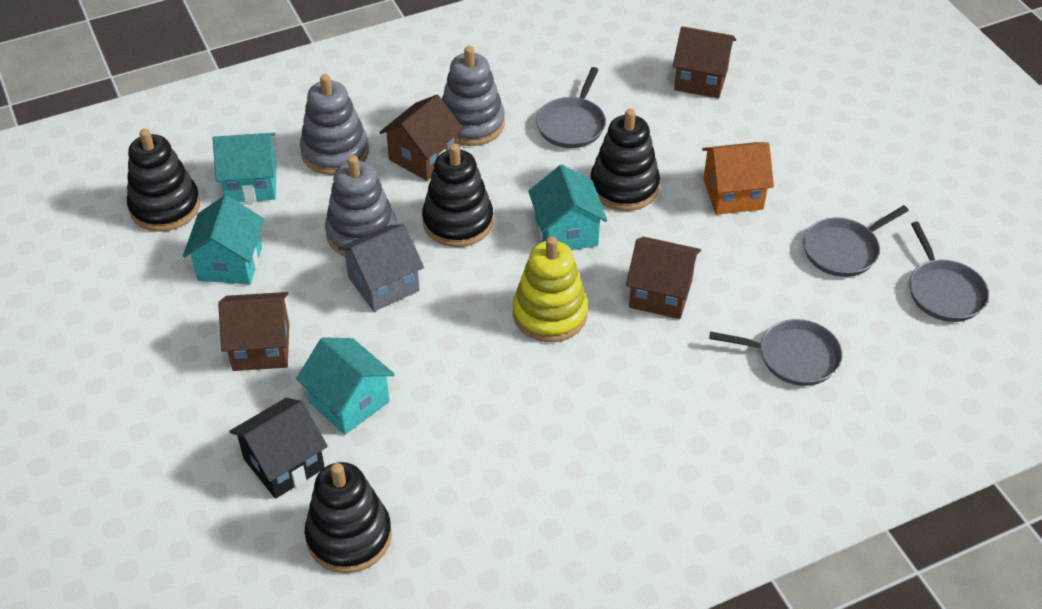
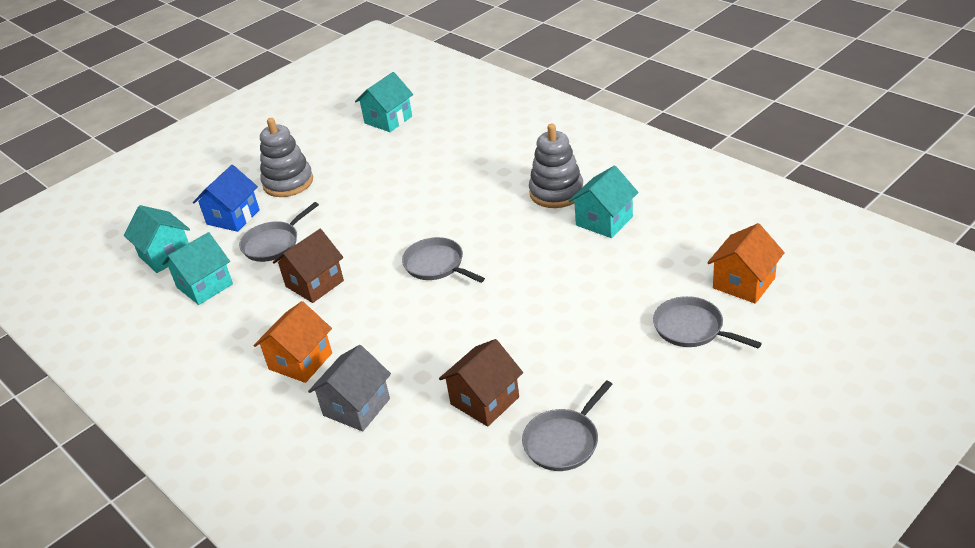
black house: [230,398,328,499] = 1 -> none = 0
black stacking toy: [127,129,200,232] [305,462,392,573] [422,144,494,247] [590,109,660,211] = 4 -> none = 0
blue house: none = 0 -> [193,165,260,232] = 1
brown house: [218,292,289,371] [379,95,463,181] [626,237,701,319] [673,26,736,99] = 4 -> [272,229,344,303] [439,339,523,427] = 2
grey stacking toy: [300,74,369,175] [325,155,397,256] [442,46,505,146] = 3 -> [260,118,313,197] [529,124,583,208] = 2
orange house: [702,142,774,215] = 1 -> [254,301,332,383] [707,223,785,304] = 2
yellow stacking toy: [513,236,588,342] = 1 -> none = 0

